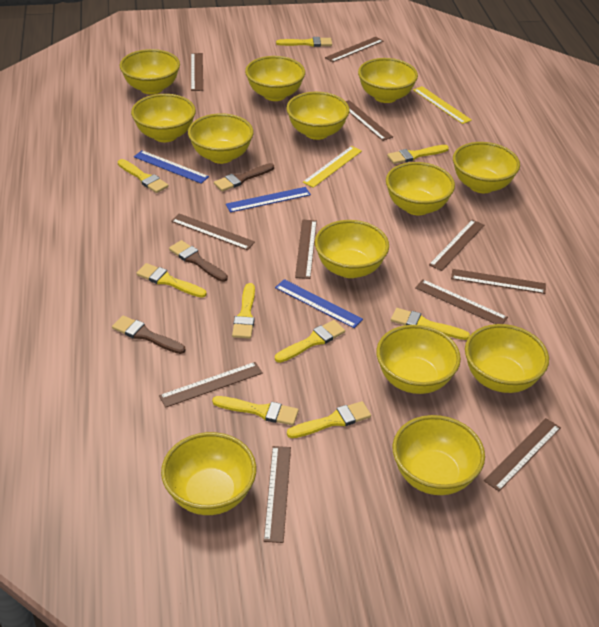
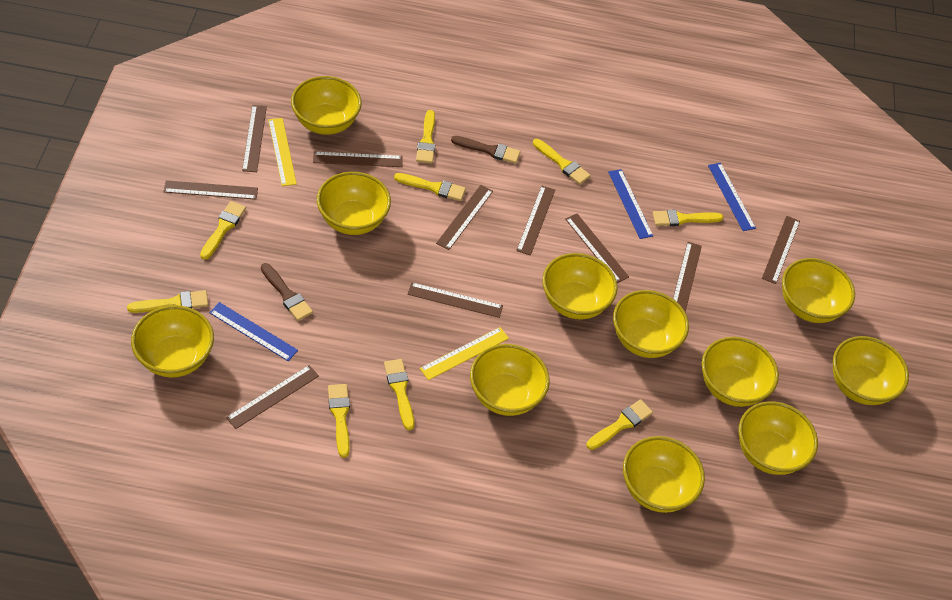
brown brush: [112,315,186,354] [169,240,228,282] [214,163,274,191] = 3 -> [261,263,313,321] [451,136,521,164] = 2
brown ruler: [159,362,263,408] [171,213,255,250] [191,53,203,91] [264,446,291,543] [295,220,317,279] [325,37,383,62] [346,100,393,141] [415,280,508,324] [429,220,484,271] [451,269,546,294] [484,418,561,491] = 11 -> [163,180,258,200] [226,365,319,429] [242,105,267,172] [313,152,403,167] [407,282,503,318] [436,185,493,250] [516,186,555,255] [565,214,629,283] [673,242,702,312] [762,216,800,284] = 10
yellow bowl: [120,49,180,94] [131,94,196,142] [161,432,256,515] [188,113,254,164] [245,56,305,101] [286,92,350,140] [315,220,389,278] [358,58,418,103] [376,325,461,394] [386,162,455,215] [392,415,485,495] [453,142,520,193] [465,324,549,393] = 13 -> [131,305,214,377] [291,76,362,135] [317,172,391,235] [470,344,550,416] [542,253,618,320] [613,290,689,358] [623,436,705,513] [702,337,779,407] [739,401,818,475] [782,258,855,323] [833,336,909,405] = 11

